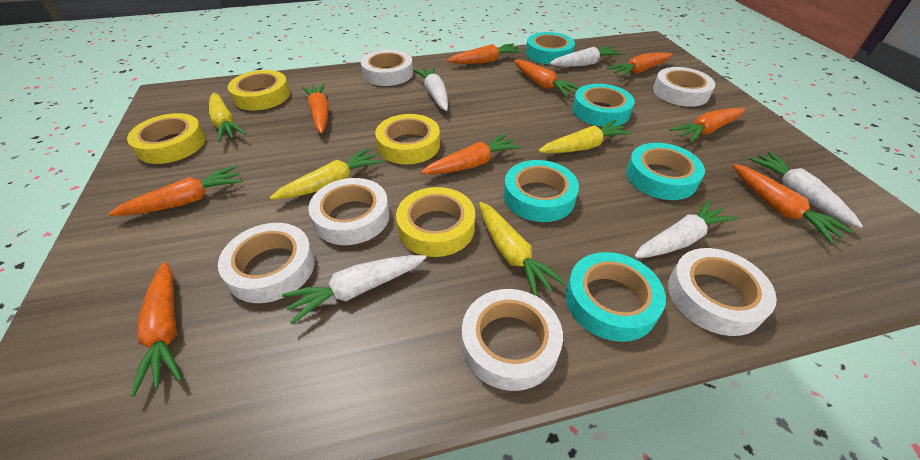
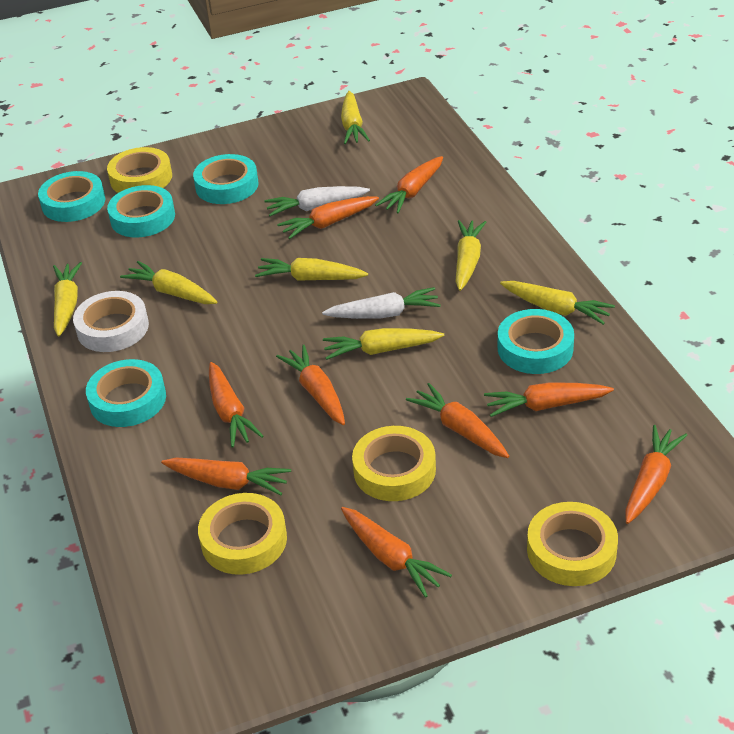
white carrot: [282,255,426,324] [413,66,448,111] [549,46,623,67] [634,200,737,258] [749,152,863,228] = 5 -> [264,186,370,216] [322,287,441,319] = 2
white tape: [218,223,315,303] [309,178,390,245] [361,50,413,86] [462,289,563,391] [653,67,715,107] [668,248,777,336] = 6 -> [73,291,149,352] = 1
yellow carrot: [209,93,246,142] [270,148,383,200] [479,202,566,297] [538,120,632,153] = 4 -> [53,262,82,337] [120,261,218,304] [255,258,368,281] [323,328,444,360] [341,91,370,144] [456,220,486,291] [500,281,615,325] = 7

